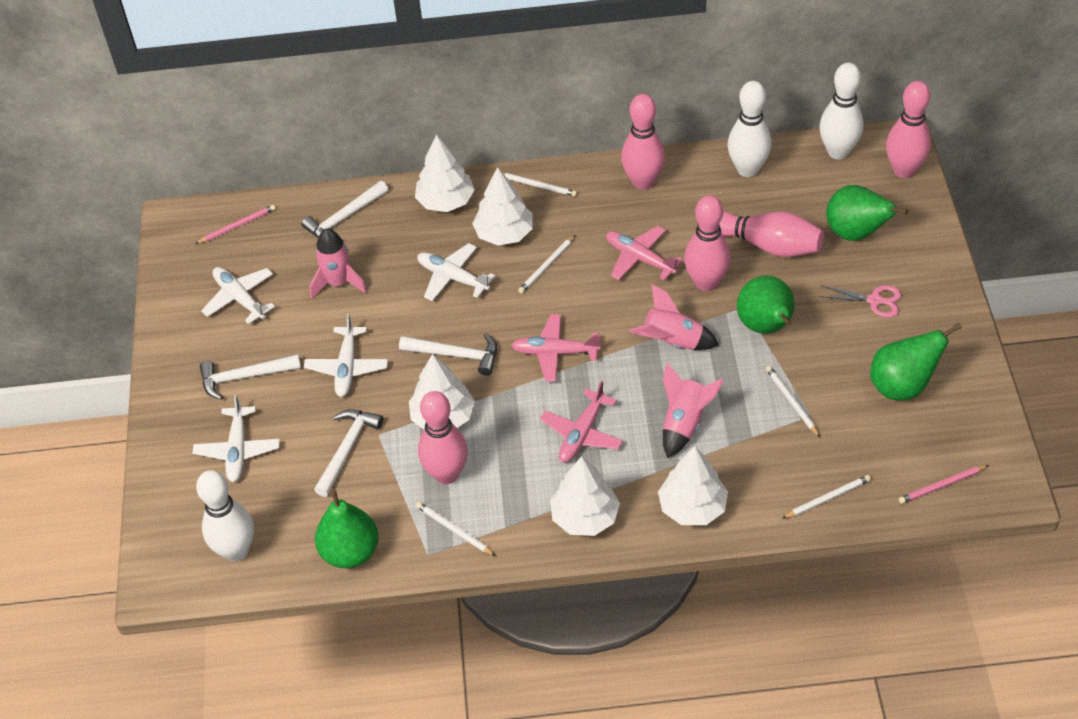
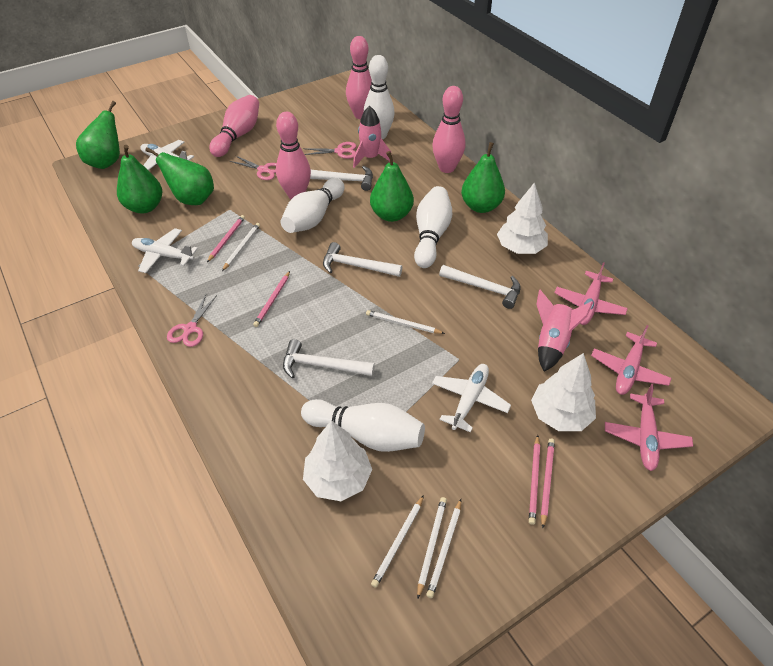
green pear: [315,489,379,568] [737,276,795,334] [826,185,908,241] [870,323,962,400] = 4 -> [76,101,120,169] [117,145,162,214] [145,147,214,205] [370,151,414,222] [461,142,505,213] = 5
pink bowling pin: [418,391,468,484] [621,94,665,190] [684,195,731,291] [720,211,824,257] [886,81,931,178] = 5 -> [209,95,259,157] [276,112,311,199] [346,36,372,119] [432,86,466,173] = 4
pink pencil: [195,205,276,244] [899,465,989,504] = 2 -> [207,215,245,262] [253,271,290,327] [529,435,540,525] [541,439,555,528] = 4
pink rocket: [310,229,367,299] [629,284,719,350] [663,362,724,458] = 3 -> [353,106,392,168] [536,290,593,372] = 2
pink scissors: [819,285,902,318] = 1 -> [167,295,217,347] [230,156,277,180] [303,142,356,159] = 3
white bowling pin: [196,470,254,561] [728,81,771,177] [819,63,864,159] = 3 -> [281,178,345,233] [301,399,425,452] [364,55,395,139] [414,186,452,268] = 4
white plane: [193,394,280,482] [201,267,275,324] [304,314,388,397] [417,243,495,301] = 4 -> [132,228,198,273] [140,140,194,170] [432,364,511,432] = 3
white tree: [409,354,475,429] [415,134,475,212] [472,167,533,246] [550,456,620,536] [658,446,728,525] = 5 -> [303,420,372,501] [497,182,548,254] [531,353,596,431] = 3

